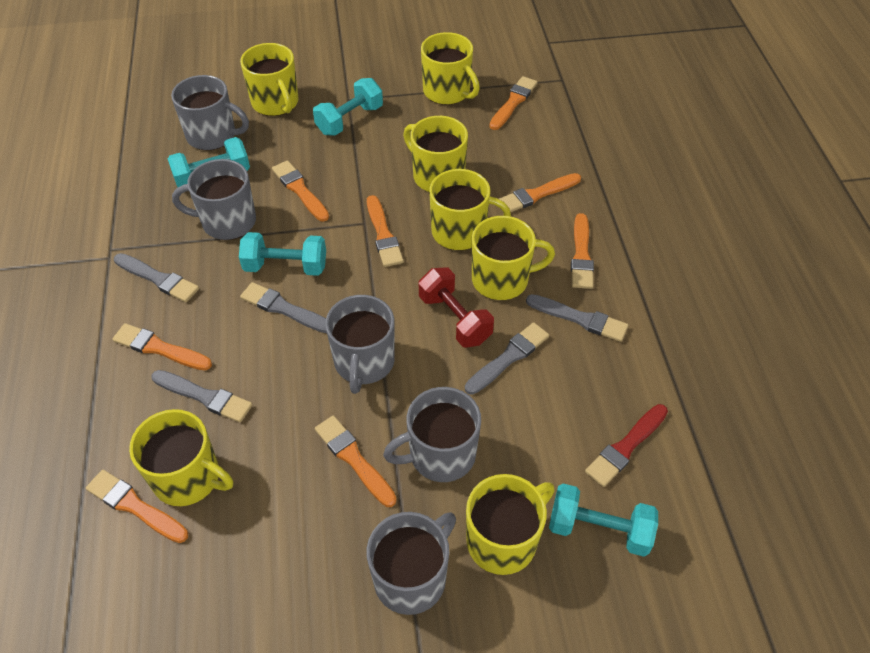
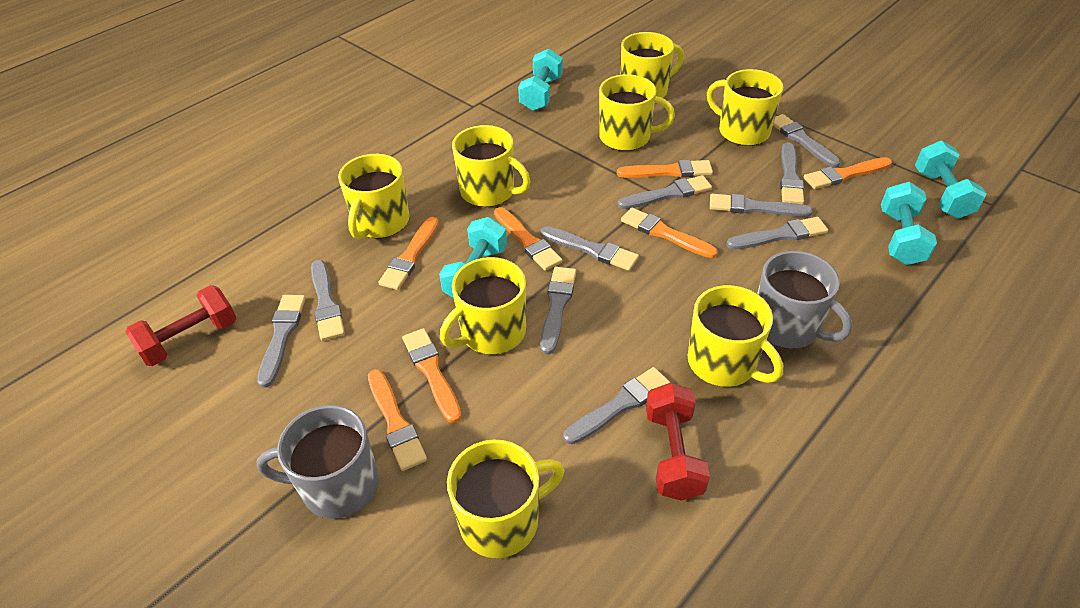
grey brush: [114,253,199,302] [151,370,252,423] [240,282,327,333] [465,322,549,395] [526,294,628,342] = 5 -> [257,295,306,388] [311,260,345,341] [540,226,639,271] [540,267,576,355] [564,367,670,444] [618,175,712,209] [710,194,813,217] [726,217,828,249] [773,114,840,168] [780,142,804,204] = 10
grey mug: [171,75,249,150] [172,159,256,240] [325,295,395,394] [366,512,456,615] [383,387,481,482] = 5 -> [256,405,379,519] [757,251,853,349] = 2
orange brush: [86,470,188,543] [112,323,212,371] [272,160,329,222] [315,415,397,507] [367,195,404,267] [489,76,537,130] [499,173,581,212] [571,213,594,289] = 8 -> [368,369,427,471] [378,217,439,290] [402,328,461,423] [494,207,563,271] [617,159,713,178] [621,208,718,258] [803,157,892,189] = 7
red brush: [585,404,668,487] = 1 -> none = 0
red dumbbell: [419,267,494,347] = 1 -> [125,285,236,366] [646,383,710,501] = 2
yellow mug: [129,409,233,506] [240,43,299,116] [403,116,468,192] [421,32,480,105] [429,169,511,250] [466,474,555,575] [472,216,555,300] = 7 -> [338,154,409,239] [440,257,526,354] [447,440,565,558] [452,125,531,207] [599,74,675,151] [621,32,684,98] [688,285,783,387] [707,69,784,146] = 8

